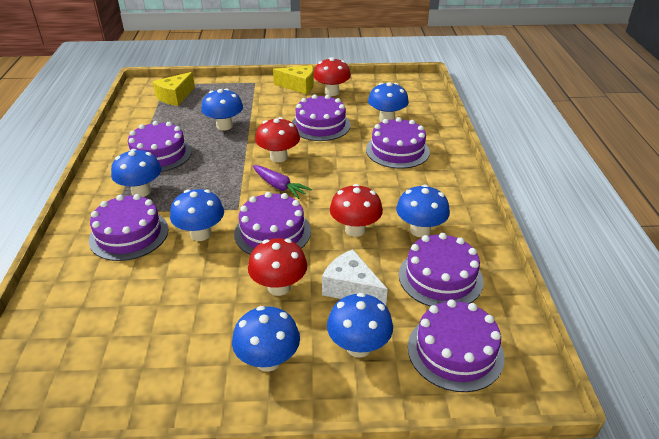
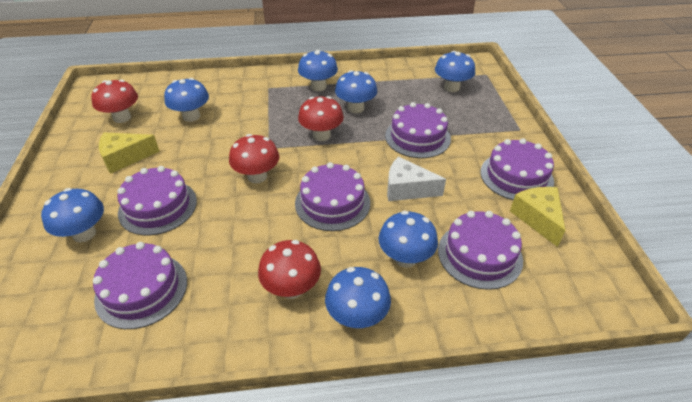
purple cake: [89,194,169,261] [128,121,192,172] [234,192,311,255] [292,94,351,141] [366,117,430,169] [399,233,483,307] [408,299,505,392] = 7 -> [93,242,187,329] [117,166,197,235] [295,162,370,231] [385,102,451,158] [438,211,523,290] [480,138,554,200] = 6
purple carrot: [253,165,312,199] = 1 -> none = 0

